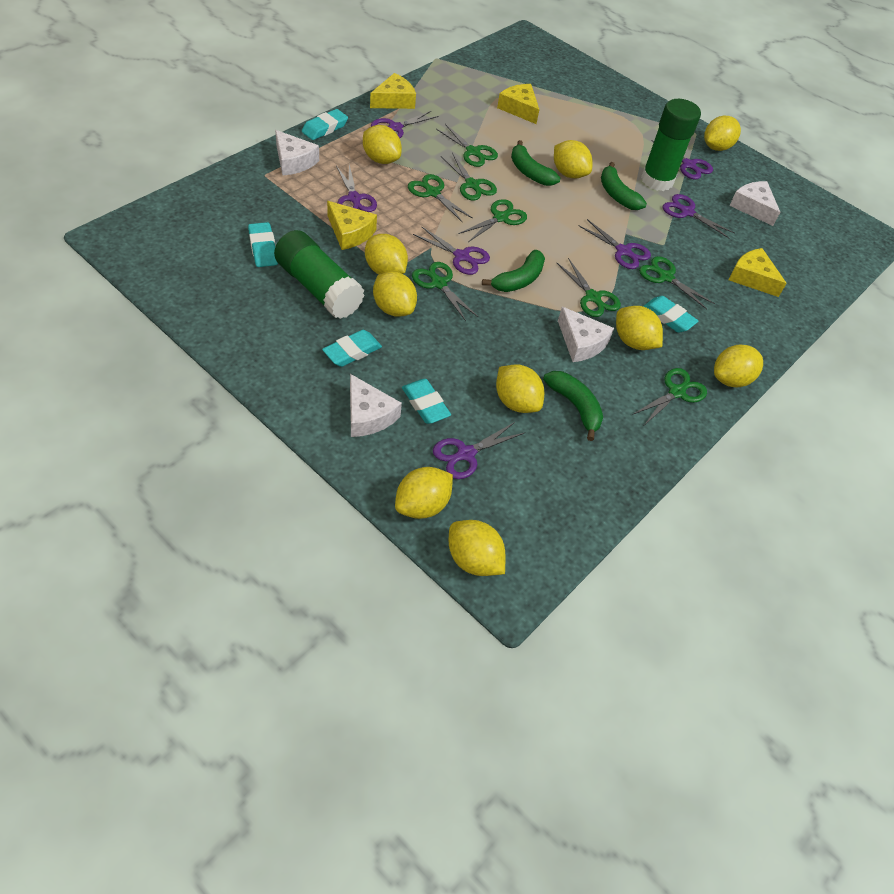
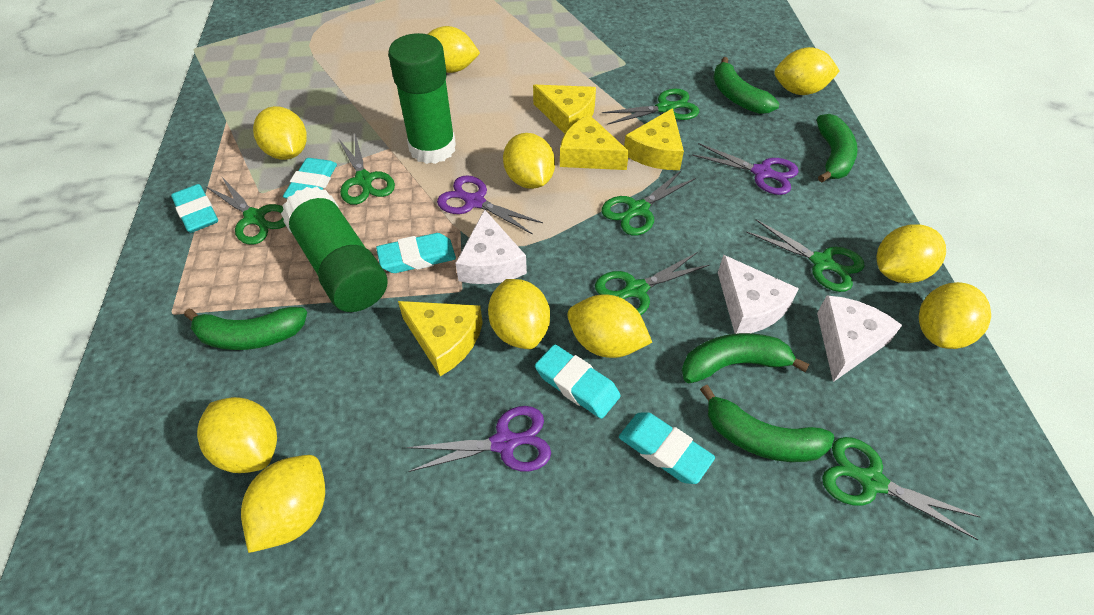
green banana: [482,250,545,292] [511,140,560,186] [543,371,603,441] [601,162,647,210] = 4 -> [184,307,307,350] [682,333,810,383] [700,385,835,462] [713,57,779,114] [817,114,858,183] = 5
green scissors: [408,174,473,223] [412,262,478,321] [436,124,498,167] [441,153,497,200] [459,199,527,242] [556,258,621,317] [632,368,707,425] [639,256,715,309] = 8 -> [205,177,286,245] [338,134,395,205] [595,253,710,315] [601,170,696,236] [602,89,699,125] [746,219,864,292] [822,437,980,540] = 7
purple scissors: [336,165,377,212] [371,111,439,138] [413,226,490,275] [433,422,524,479] [578,219,651,269] [651,140,713,179] [663,194,735,238] = 7 -> [406,406,551,472] [437,175,543,235] [692,143,799,195] = 3
white cheese: [275,130,319,176] [350,374,402,437] [558,307,614,362] [729,181,780,226] = 4 -> [455,209,527,284] [718,255,799,334] [817,295,902,382] = 3

